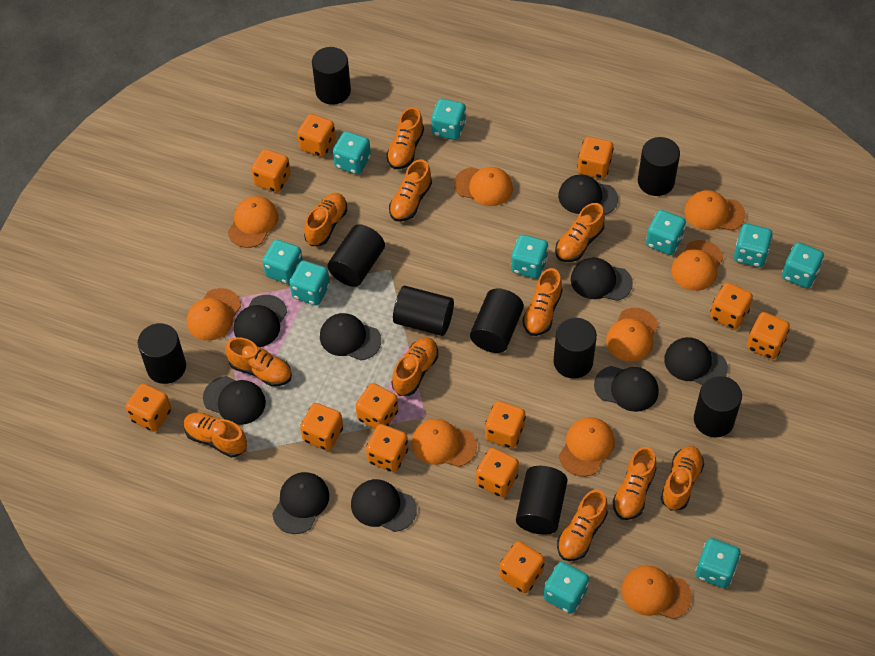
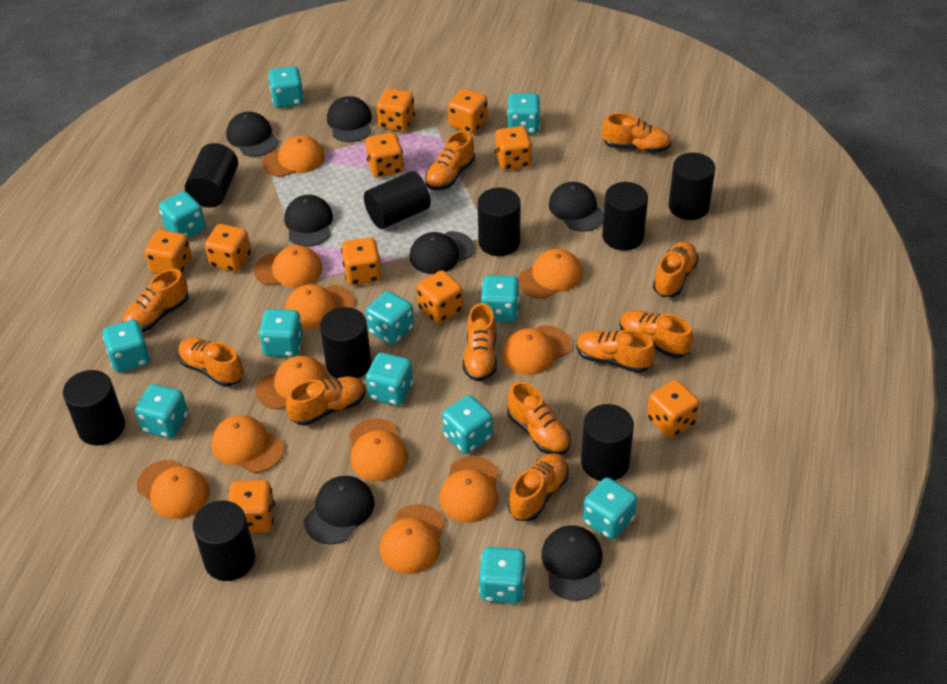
black cap: [203,376,266,425] [234,295,287,347] [272,472,329,534] [320,313,381,361] [351,479,417,532] [558,175,618,215] [571,257,633,301] [594,366,659,412] [664,337,728,385] = 9 -> [226,112,278,157] [284,195,333,247] [304,476,374,545] [327,96,372,142] [409,231,474,274] [541,525,602,601] [549,182,604,232] = 7
orange cap: [187,288,241,341] [228,196,278,248] [411,419,477,467] [454,167,513,206] [559,417,615,477] [606,308,658,362] [622,565,692,619] [671,240,723,291] [684,190,746,231] = 9 -> [137,460,210,519] [212,415,284,473] [254,245,323,288] [256,356,329,410] [262,135,325,177] [285,284,354,328] [349,418,408,481] [380,504,445,574] [439,456,499,523] [502,325,571,375] [518,249,583,299] = 11
orange dice: [126,384,171,432] [251,149,291,193] [297,114,336,157] [300,403,343,451] [355,383,398,429] [366,424,408,472] [476,448,519,497] [485,401,526,449] [499,541,545,593] [577,137,614,179] [710,282,753,330] [747,312,790,359] = 12 -> [145,230,192,274] [205,224,251,272] [228,480,275,533] [341,237,381,285] [366,133,404,178] [377,88,415,132] [417,270,463,324] [448,89,488,133] [495,126,532,170] [647,380,700,438] = 10
turquoise dice: [262,239,303,284] [290,261,330,305] [333,131,371,175] [431,99,466,140] [511,235,548,279] [544,562,589,614] [646,210,686,255] [696,538,741,588] [734,224,773,267] [782,242,824,288] = 10 -> [103,320,150,373] [135,384,188,438] [159,191,205,238] [259,309,303,357] [268,66,304,108] [366,291,414,345] [366,353,413,406] [442,395,493,454] [479,547,526,604] [481,275,520,322] [507,93,540,134] [583,478,637,540] = 12

